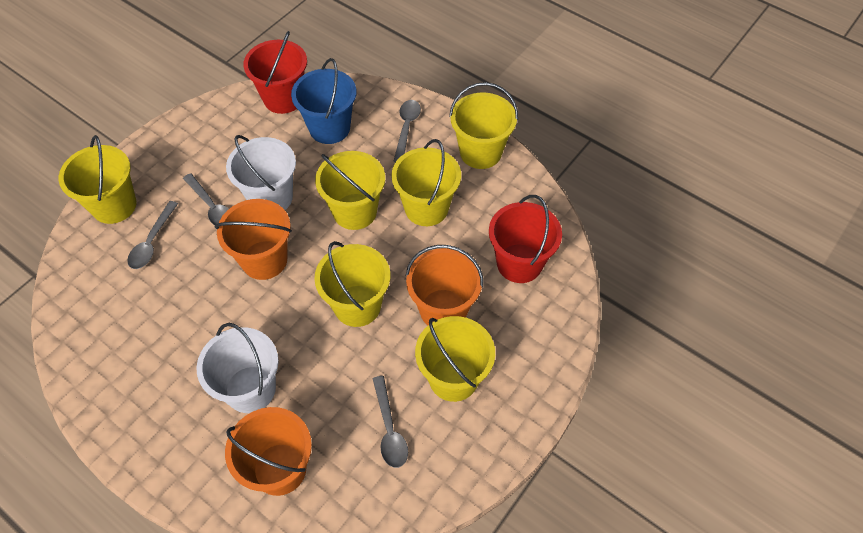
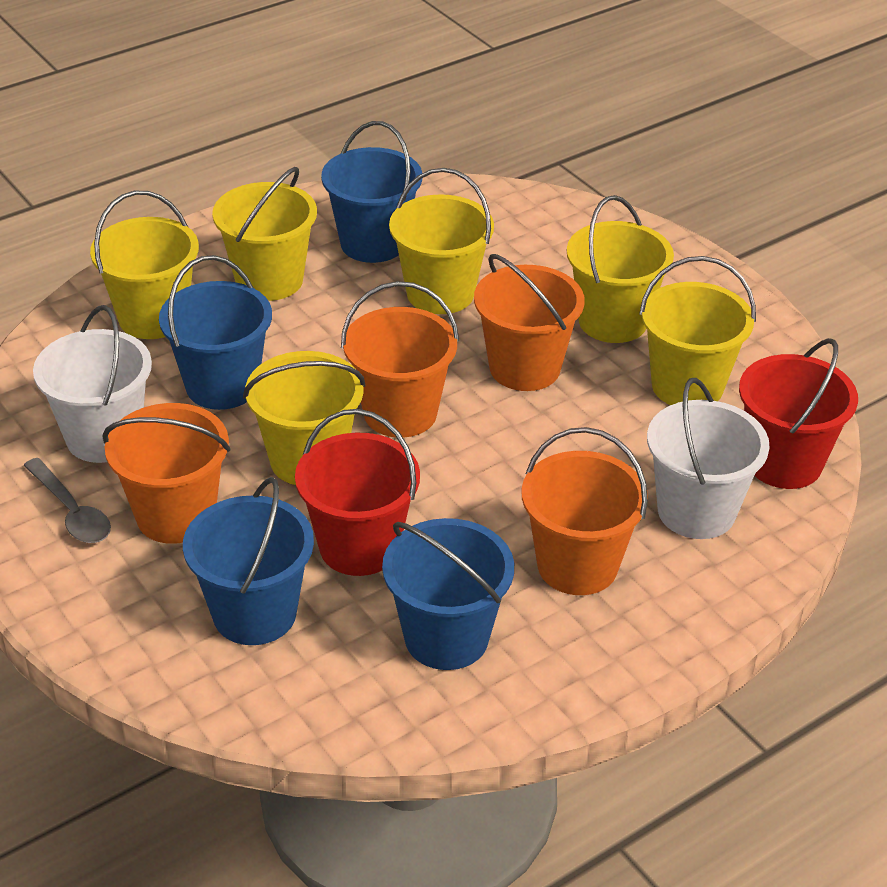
blue bucket: [291,58,357,144] = 1 -> [159,255,272,410] [183,477,314,645] [321,121,422,263] [382,518,514,670] = 4
grey spoon: [127,201,178,269] [183,173,229,225] [372,376,408,468] [394,100,421,162] = 4 -> [23,458,111,543] = 1
orange bucket: [215,199,292,280] [225,407,312,496] [406,245,484,326] = 3 -> [102,403,231,544] [341,281,459,438] [474,254,585,391] [522,427,648,595] = 4

